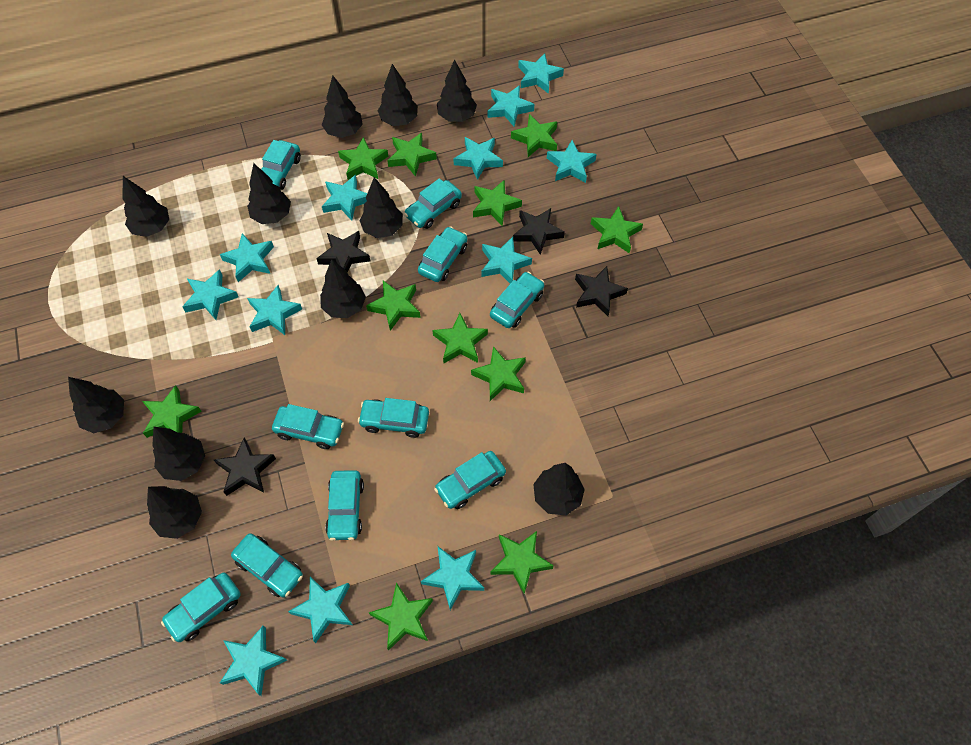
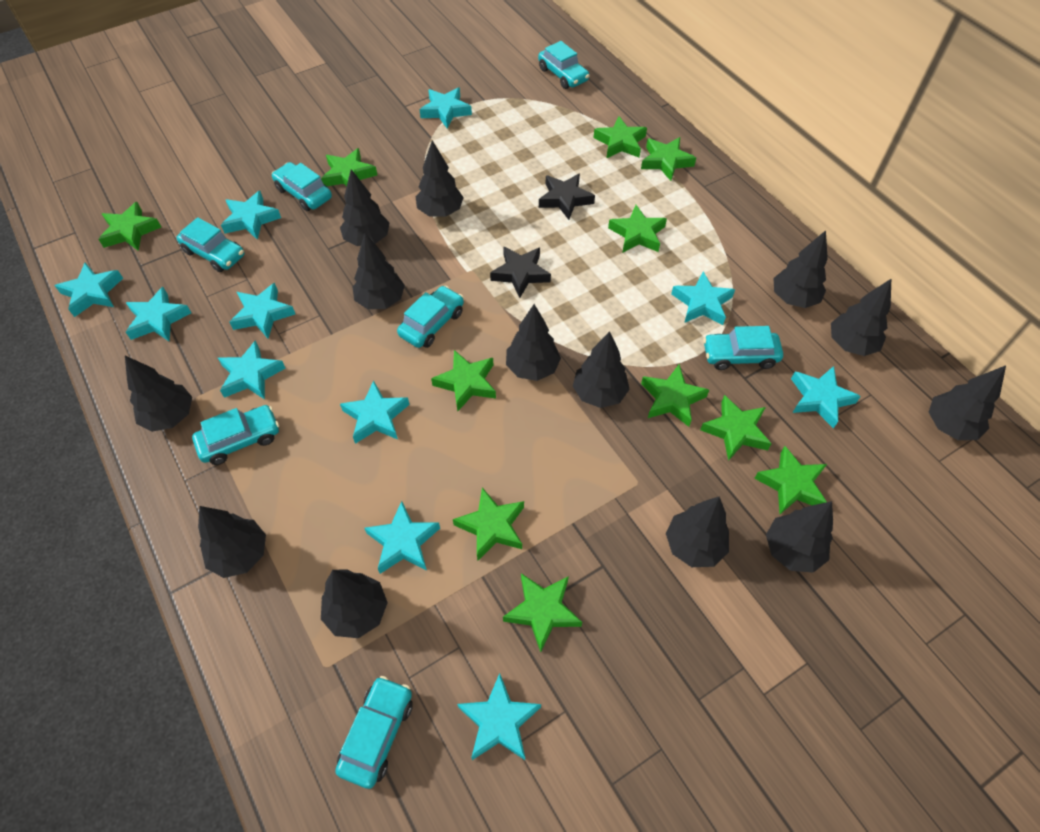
black star: [214,438,276,496] [316,231,370,273] [513,208,565,255] [575,266,628,316] = 4 -> [490,246,551,298] [539,173,595,220] = 2
black tree: [68,377,124,433] [122,176,169,237] [147,486,202,539] [152,427,205,481] [247,163,291,224] [320,259,366,318] [322,75,363,138] [359,177,403,238] [378,64,418,126] [437,60,477,122] [533,463,585,515] = 11 -> [125,356,192,432] [198,506,266,578] [321,569,388,638] [340,169,390,246] [353,233,405,309] [416,140,464,217] [506,304,561,381] [573,331,630,408] [666,497,729,567] [766,501,833,573] [773,230,828,308] [831,279,891,356] [929,366,1006,440] = 13
turquoise car: [161,573,241,642] [231,533,303,598] [261,140,301,190] [272,404,344,449] [325,470,364,541] [358,398,429,438] [404,178,462,229] [418,226,467,282] [434,451,506,509] [490,272,544,328] = 10 -> [177,217,245,272] [192,405,279,465] [272,162,332,211] [335,676,413,789] [397,286,464,348] [538,41,590,89] [703,326,783,370] = 7
turquoise star: [182,269,239,320] [220,233,274,282] [220,626,287,696] [247,285,302,335] [288,577,353,643] [322,175,367,221] [421,547,484,610] [453,137,503,180] [481,237,532,284] [488,85,534,127] [518,53,564,94] [547,140,597,183] = 12 -> [55,263,123,317] [126,287,191,341] [218,340,285,400] [221,191,281,240] [229,283,295,338] [340,381,410,444] [364,501,440,574] [419,88,472,128] [457,673,541,760] [671,272,735,325] [791,366,861,429] = 11

